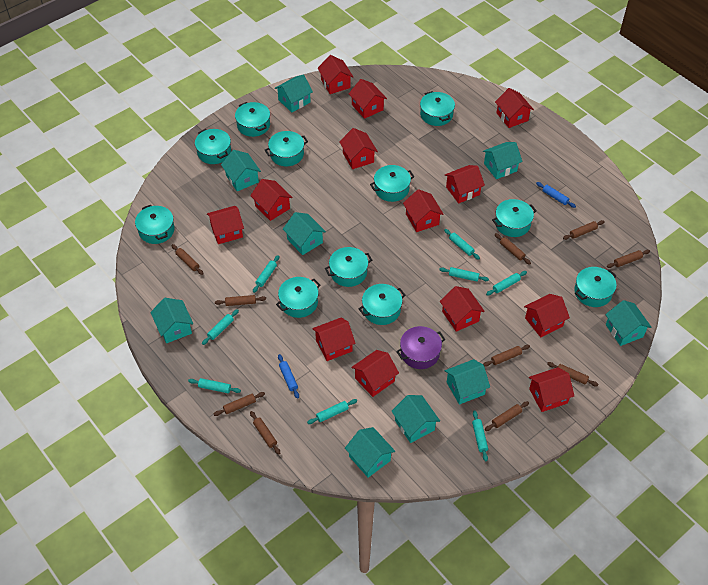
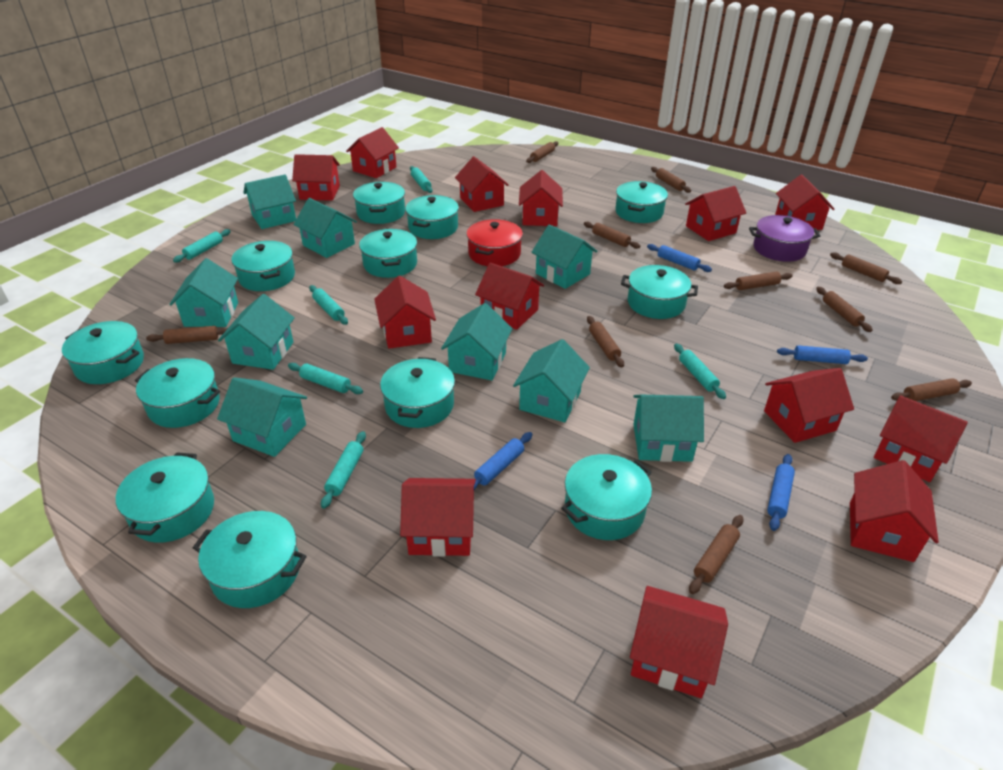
blue rolling pin: [278,354,299,399] [536,182,576,208] = 2 -> [474,432,532,490] [647,244,712,272] [767,454,795,531] [777,345,868,364] = 4
red pot: none = 0 -> [466,219,523,266] = 1
turquoise pot: [135,205,175,244] [195,129,231,164] [235,102,270,137] [265,131,308,166] [276,277,320,318] [325,247,372,287] [359,284,405,325] [370,165,414,202] [420,91,455,126] [492,199,536,237] [574,267,617,307] = 11 -> [62,321,144,384] [116,452,214,543] [135,358,220,428] [193,511,307,608] [231,241,295,291] [353,182,405,224] [359,229,417,278] [380,357,455,428] [405,195,459,239] [561,454,652,540] [615,181,668,223] [621,265,698,319] = 12
turquoise rolling pin: [188,378,241,393] [202,309,239,345] [253,255,279,293] [307,399,357,424] [439,267,489,281] [444,229,480,260] [472,411,488,461] [486,271,527,296] = 8 -> [173,229,231,263] [288,363,363,394] [309,285,348,325] [321,431,366,509] [410,166,433,193] [674,344,726,399] = 6

